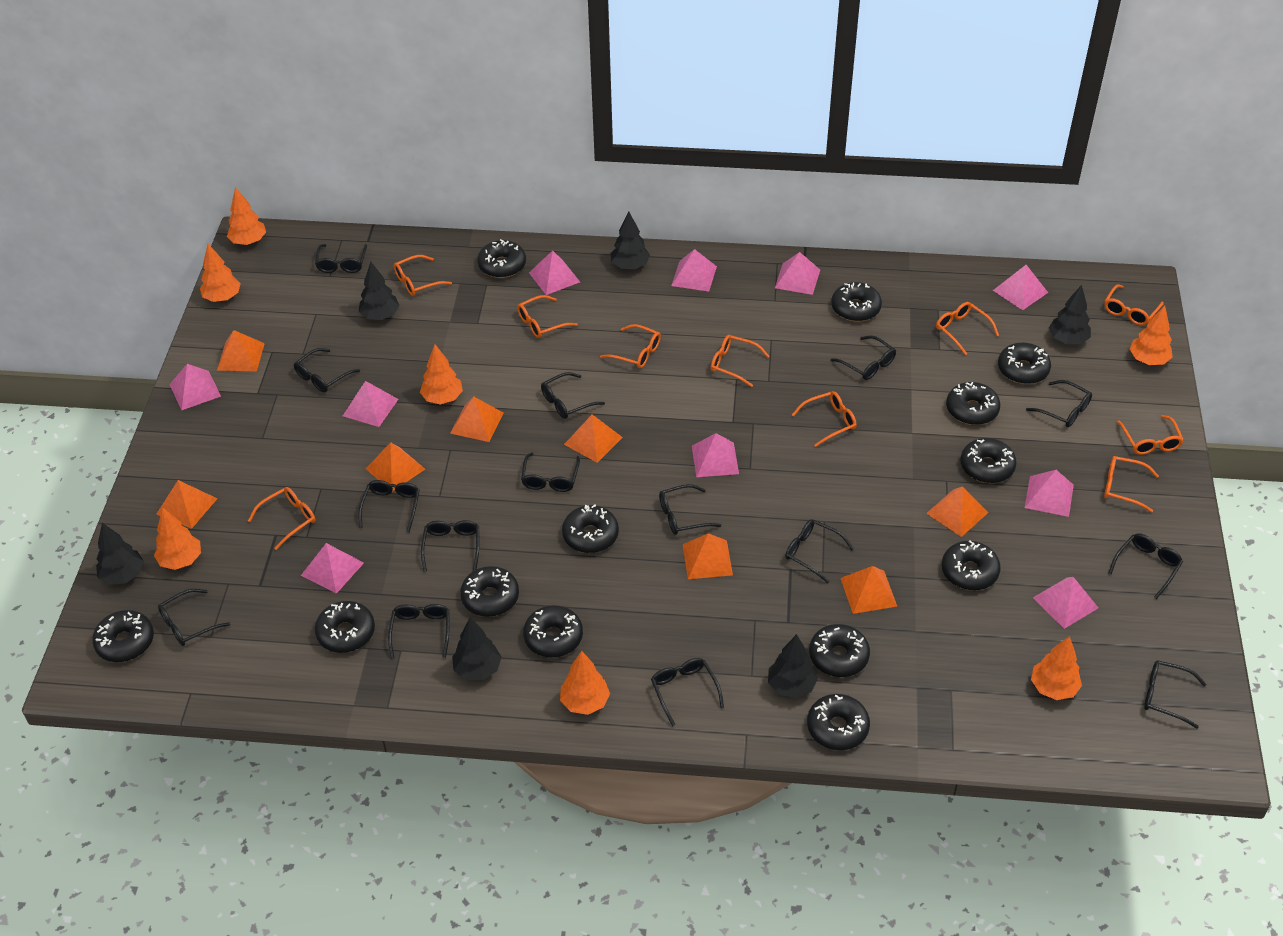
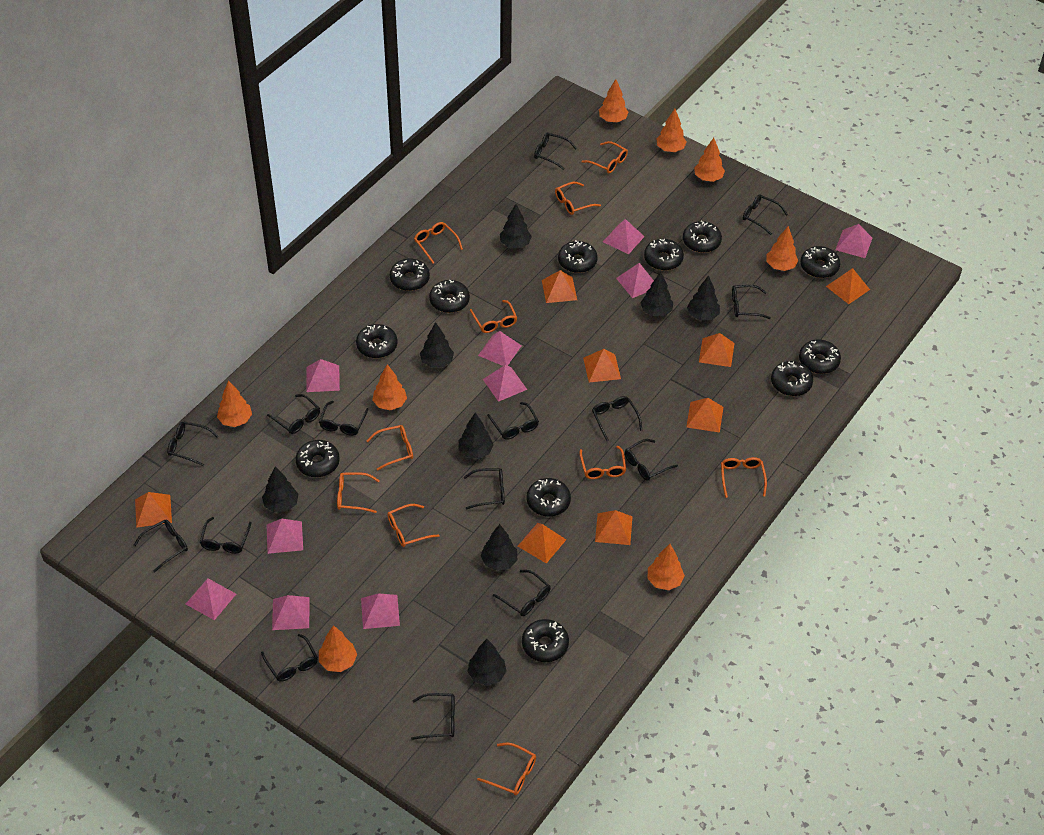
black donut: [92,610,154,662] [315,601,375,653] [460,566,519,617] [477,239,526,278] [523,605,583,657] [562,505,619,553] [807,694,870,750] [809,624,870,677] [831,282,882,321] [942,540,1001,590] [946,382,1001,425] [961,438,1017,483] [998,343,1051,384] = 13 -> [296,440,340,477] [356,324,397,358] [390,258,430,291] [429,280,470,313] [522,619,569,662] [527,478,571,517] [558,240,598,273] [644,239,684,271] [683,221,722,253] [771,361,813,396] [799,339,841,374] [800,246,840,278] = 12
black tree: [96,523,144,585] [359,262,400,320] [452,618,501,680] [610,212,650,269] [768,634,818,698] [1049,285,1091,344] = 6 -> [262,466,298,513] [420,322,454,368] [459,413,493,459] [467,639,506,686] [480,524,517,571] [500,204,532,248] [640,272,673,316] [687,275,720,321] = 8
orange tree: [154,507,201,570] [200,244,241,302] [227,187,266,245] [420,344,463,404] [560,651,610,715] [1031,636,1082,700] [1129,306,1173,365] = 7 -> [217,381,252,427] [319,625,357,672] [372,364,407,410] [599,79,628,122] [648,544,685,590] [656,109,687,152] [694,138,725,182] [766,226,798,271] = 8

